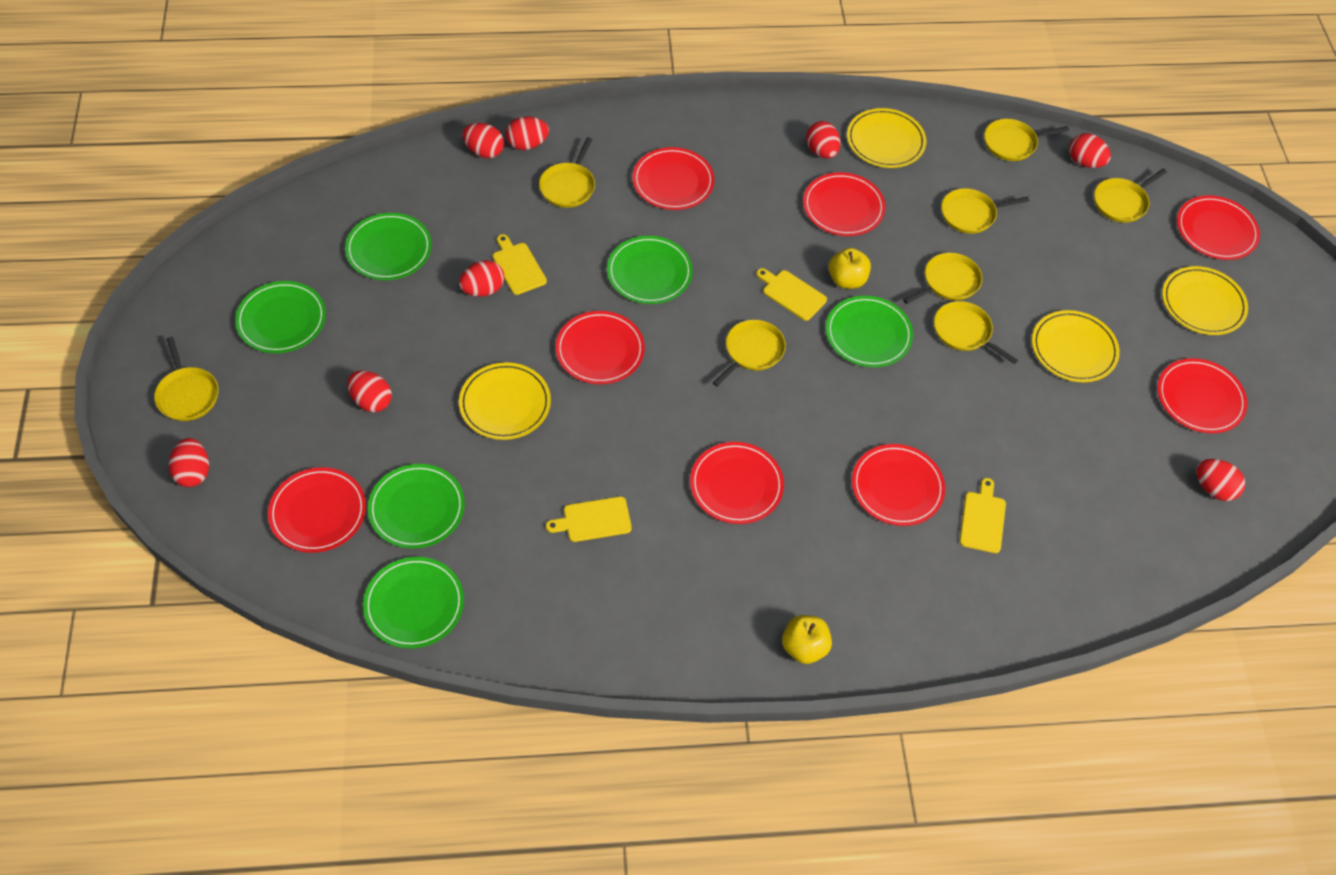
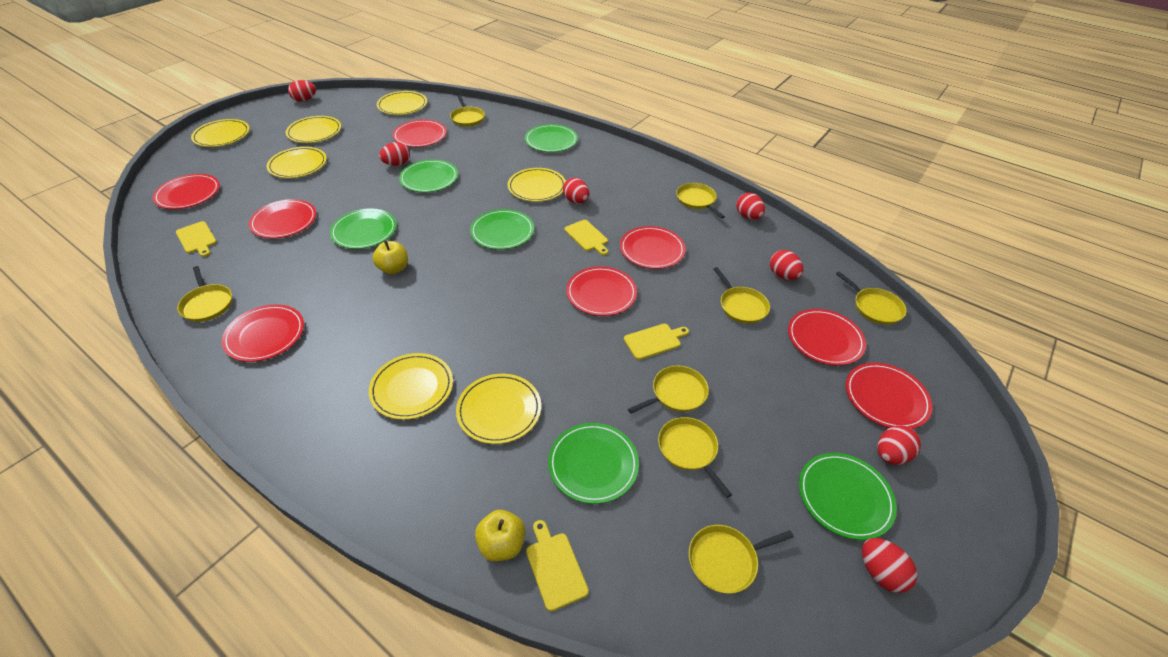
red egg: [169,438,209,487] [347,370,392,412] [459,260,504,297] [462,123,504,158] [506,117,549,150] [806,121,841,159] [1069,133,1111,168] [1196,459,1245,501] = 8 -> [288,80,316,102] [379,142,410,166] [563,178,589,204] [736,193,765,220] [770,250,803,280] [862,538,917,593] [877,425,921,465] = 7
yellow plate: [459,362,551,440] [847,108,926,168] [1032,310,1120,382] [1162,266,1248,335] = 4 -> [191,119,250,147] [267,147,327,178] [286,116,341,143] [369,353,453,420] [377,91,427,115] [456,374,541,444] [508,168,566,202] = 7

